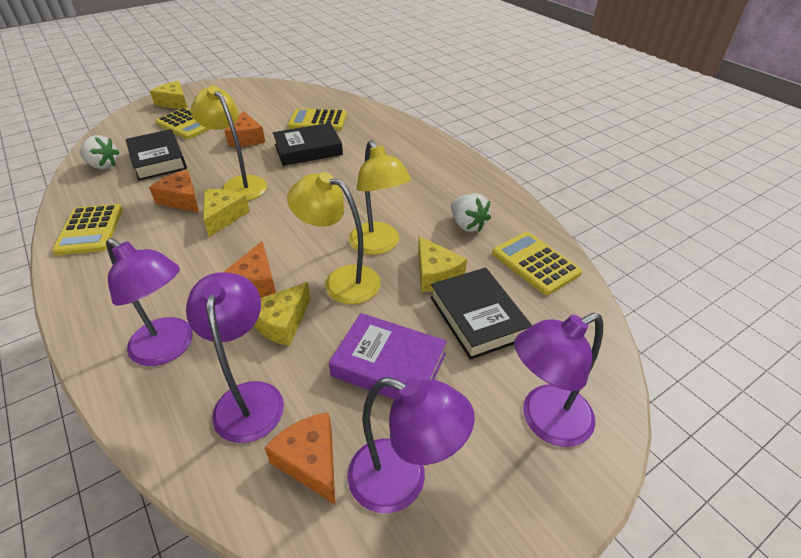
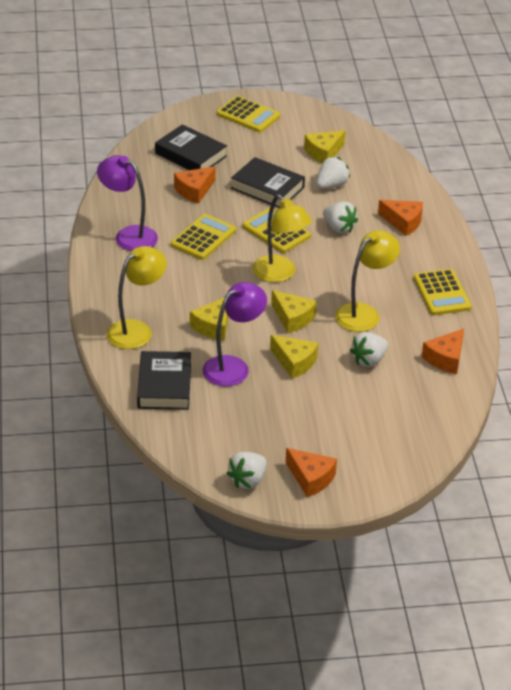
purple book: [329,313,447,399] = 1 -> none = 0
purple lamp: [106,238,193,366] [186,272,284,443] [347,377,475,513] [514,313,603,447] = 4 -> [97,155,158,251] [202,282,267,386] = 2
white strawberry: [80,135,120,169] [451,193,491,232] = 2 -> [226,452,267,489] [317,157,350,189] [323,201,358,233] [350,332,388,367] = 4

